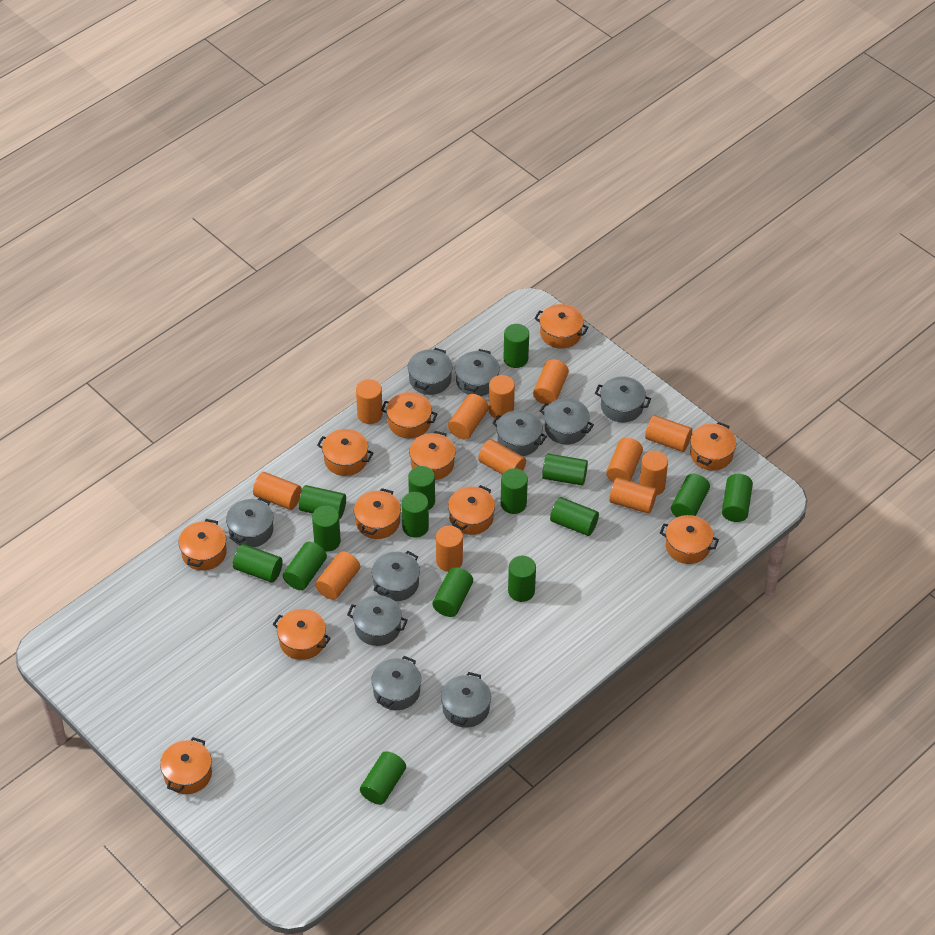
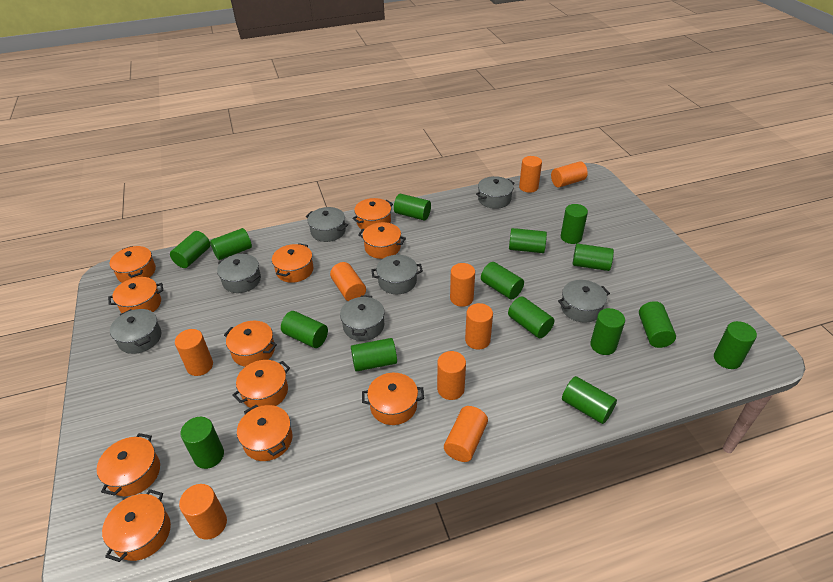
grey pot: [226,497,274,547] [347,595,408,646] [371,656,421,710] [372,551,420,601] [408,348,453,395] [441,672,491,728] [455,349,500,396] [492,410,547,456] [540,398,594,444] [595,376,651,422] = 10 -> [110,309,161,354] [217,254,261,293] [306,207,348,242] [340,295,385,341] [371,255,423,294] [476,176,515,209] [558,280,610,323] = 7
orange cylinder: [253,472,302,510] [315,551,360,600] [356,379,383,424] [436,526,463,572] [448,394,489,439] [478,439,526,474] [489,375,515,420] [533,359,569,404] [606,438,643,482] [609,477,657,514] [639,451,668,496] [645,415,692,452] = 12 -> [175,329,213,376] [179,484,227,540] [330,262,366,301] [437,351,466,400] [444,406,488,462] [450,263,475,307] [465,303,493,350] [519,156,542,193] [551,161,588,187] = 9

